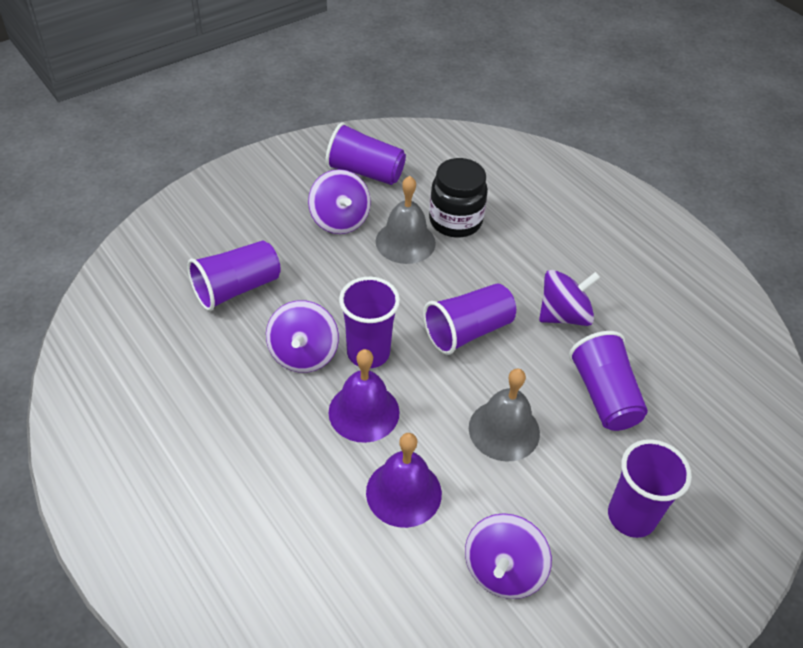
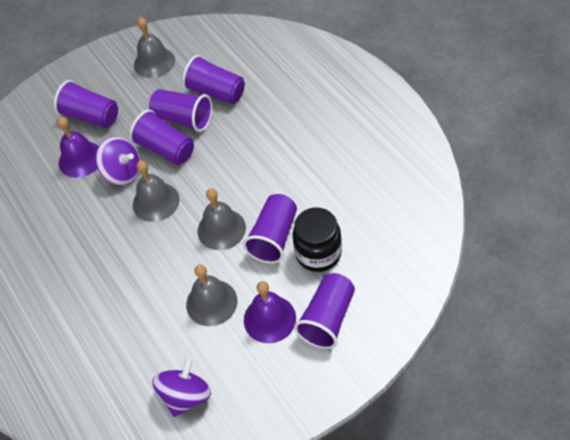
grey bell: [376,176,436,264] [469,369,540,462] = 2 -> [133,161,180,222] [134,17,175,78] [186,265,238,326] [198,188,246,250] = 4
purple spinning top: [266,300,339,373] [308,169,371,234] [465,513,552,599] [539,270,600,326] = 4 -> [96,136,141,186] [152,357,211,417] = 2

